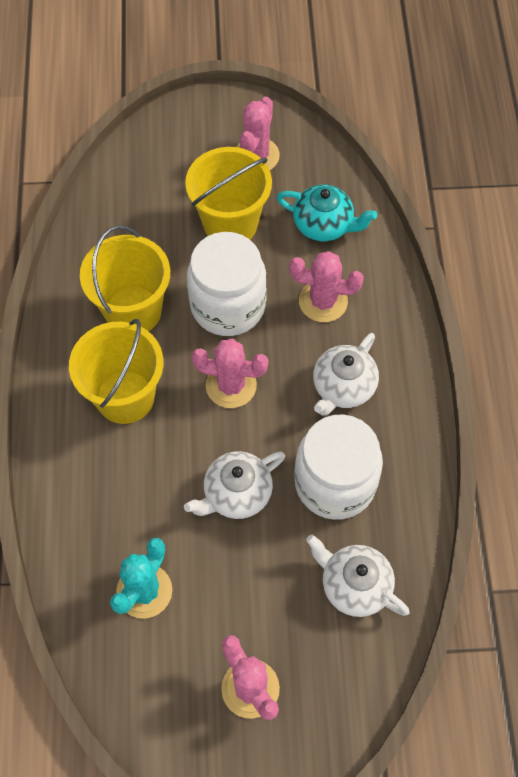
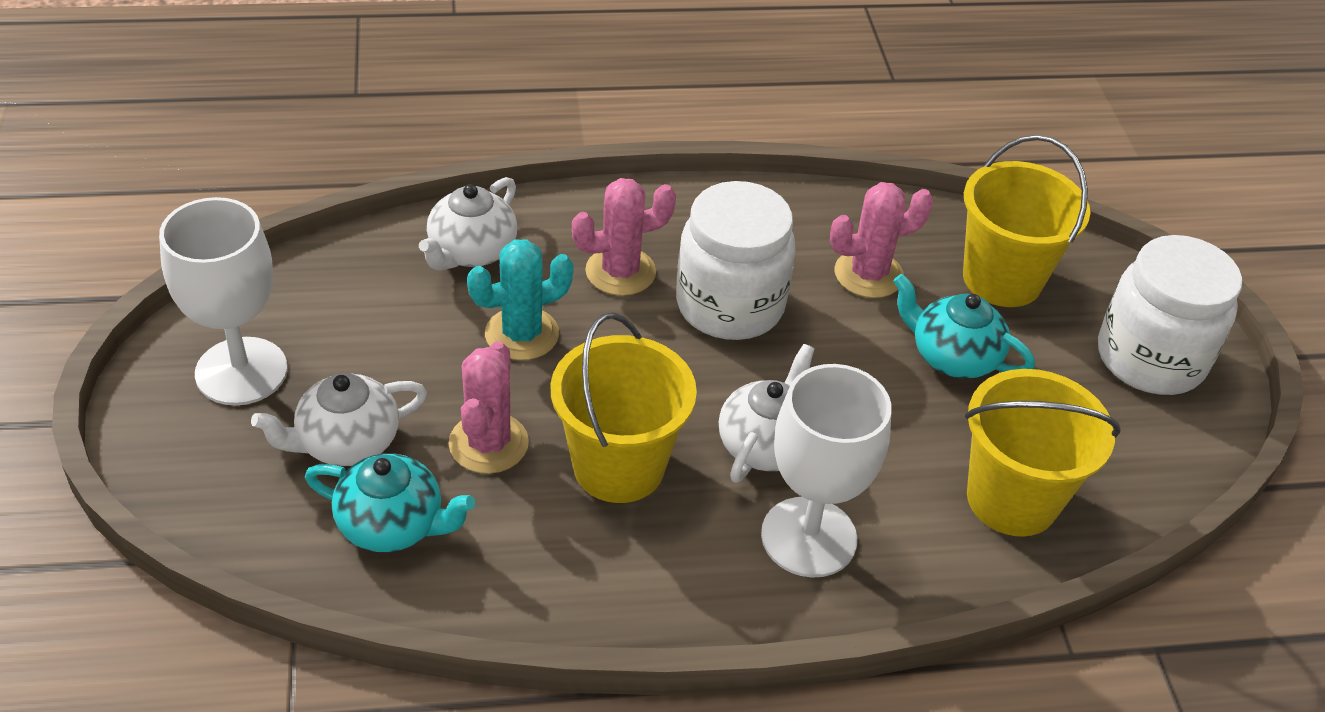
pink cactus: [191,339,269,408] [221,635,280,720] [237,97,280,170] [289,251,364,322] = 4 -> [449,341,529,474] [572,178,676,296] [830,182,933,298] = 3
turquoise teapot: [276,184,377,241] = 1 -> [305,453,475,552] [893,274,1035,379] = 2
white goblet: none = 0 -> [159,197,287,406] [761,364,892,578] = 2

